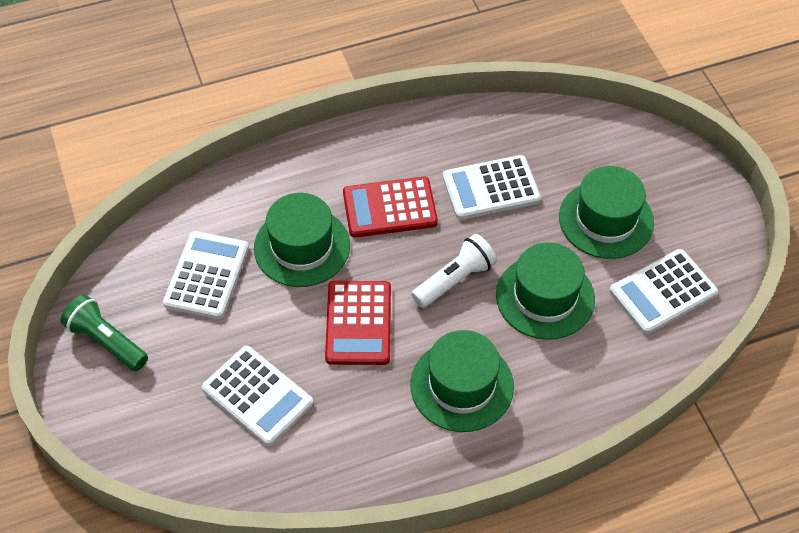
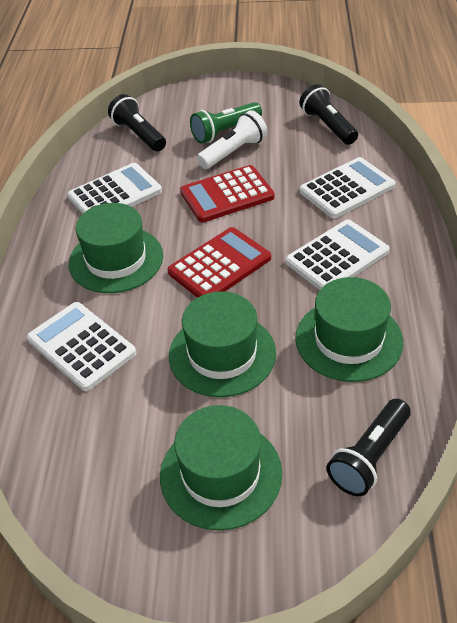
black flashlight: none = 0 -> [108,94,166,152] [299,84,358,145] [327,399,411,496] = 3

